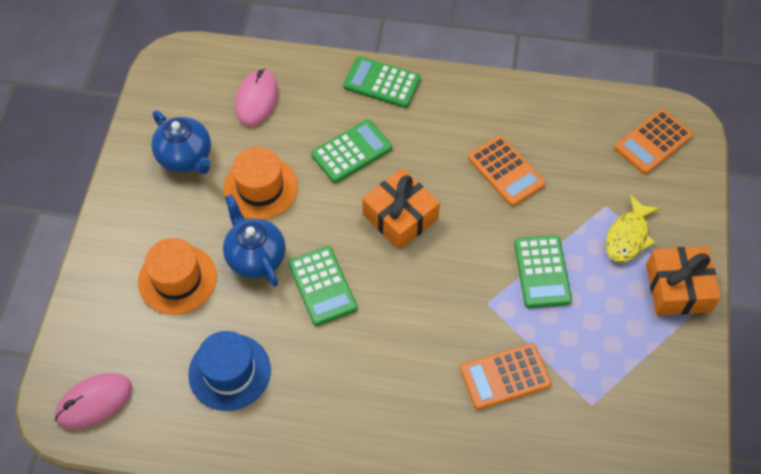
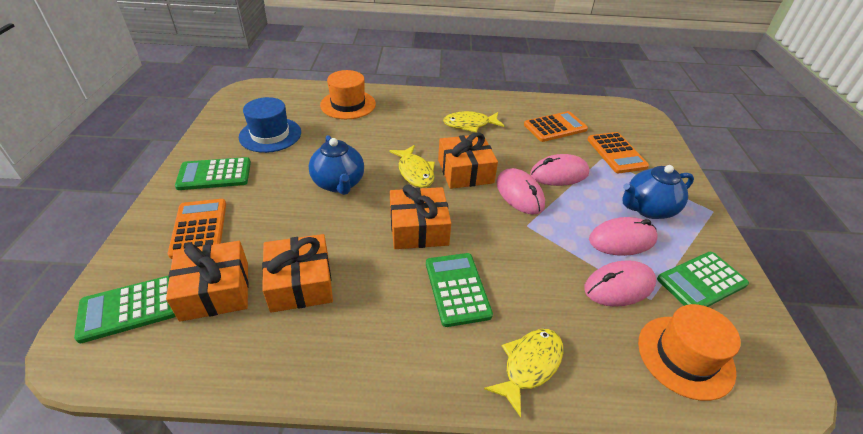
orange gift: [362,168,440,250] [646,246,721,315] = 2 -> [166,241,249,322] [262,234,333,313] [390,185,451,249] [438,132,498,189] = 4
pink mouse: [55,373,132,430] [235,69,278,126] = 2 -> [496,168,545,215] [530,154,589,186] [584,260,656,307] [589,217,658,256] = 4
yellow fish: [606,195,660,263] = 1 -> [389,145,435,188] [443,111,504,132] [484,329,563,417] = 3

